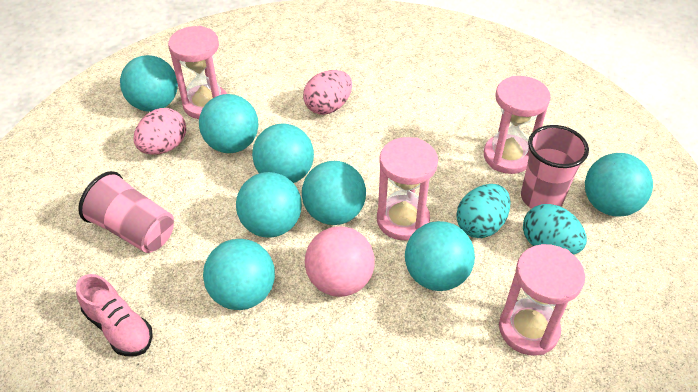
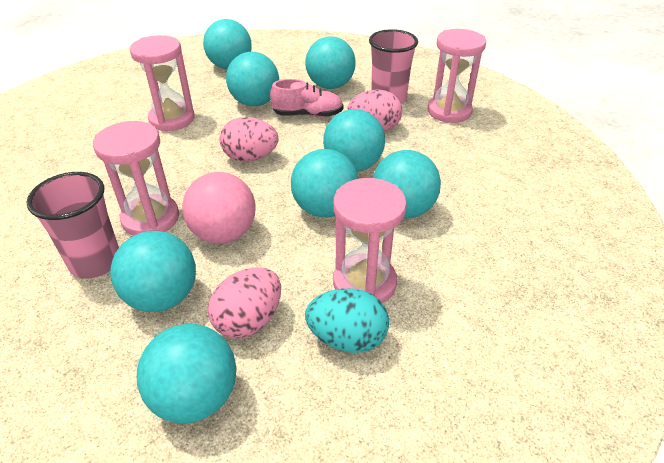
pink egg: [134,108,186,155] [303,70,352,115] = 2 -> [208,267,281,338] [220,117,278,162] [348,90,402,131] = 3
turquoise egg: [456,184,511,238] [523,204,587,255] = 2 -> [305,288,389,353] = 1

